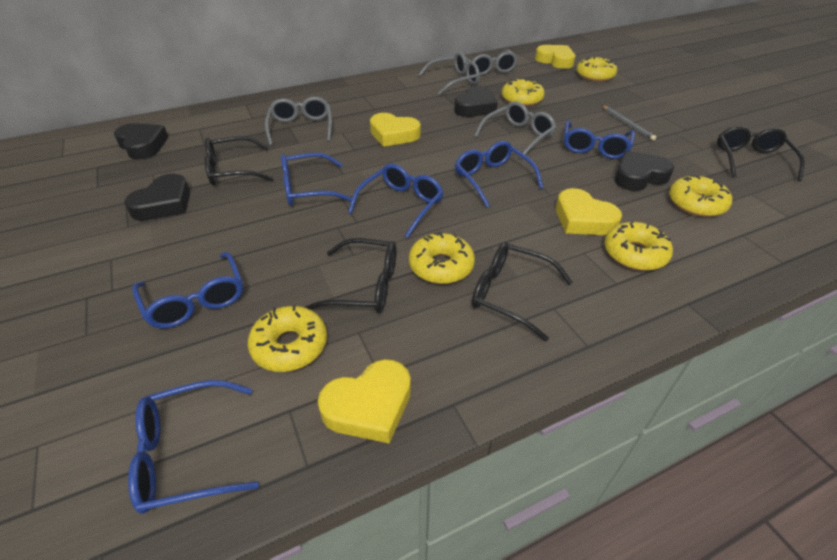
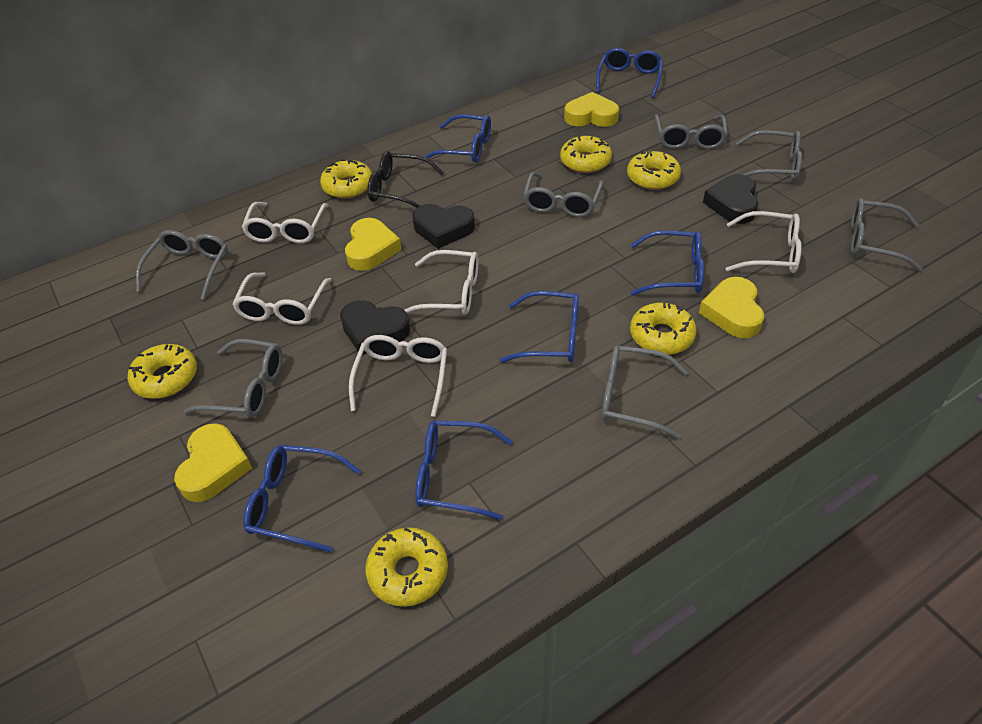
black glasses: [204,136,274,186] [304,238,396,313] [472,242,573,342] [717,126,805,181] = 4 -> [367,151,444,208] = 1
black heart: [114,123,168,160] [124,174,190,221] [454,86,498,117] [614,151,675,191] = 4 -> [340,300,410,355] [412,204,475,249] [703,174,758,224] = 3
grey glasses: [265,97,332,146] [418,52,480,95] [465,49,518,76] [474,101,556,159] = 4 -> [136,230,228,300] [183,339,283,418] [523,172,604,217] [602,345,688,439] [655,114,728,149] [736,130,802,181] [851,198,923,271] = 7
grey pencil: [602,105,656,141] = 1 -> none = 0
white glasses: none = 0 -> [232,272,332,325] [242,202,329,243] [349,335,447,417] [404,250,479,315] [726,211,802,273] = 5

